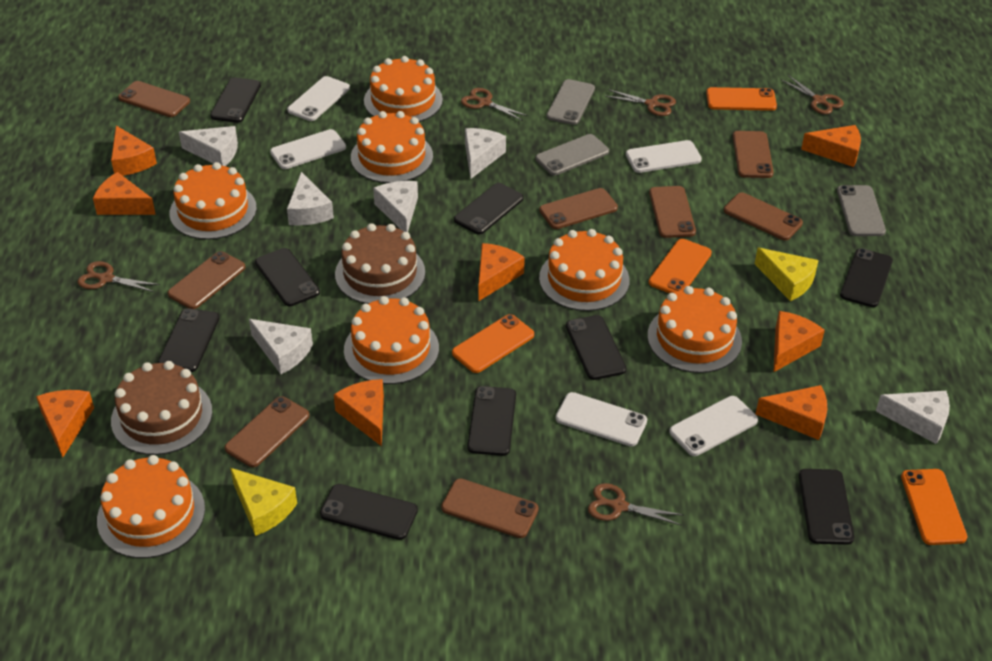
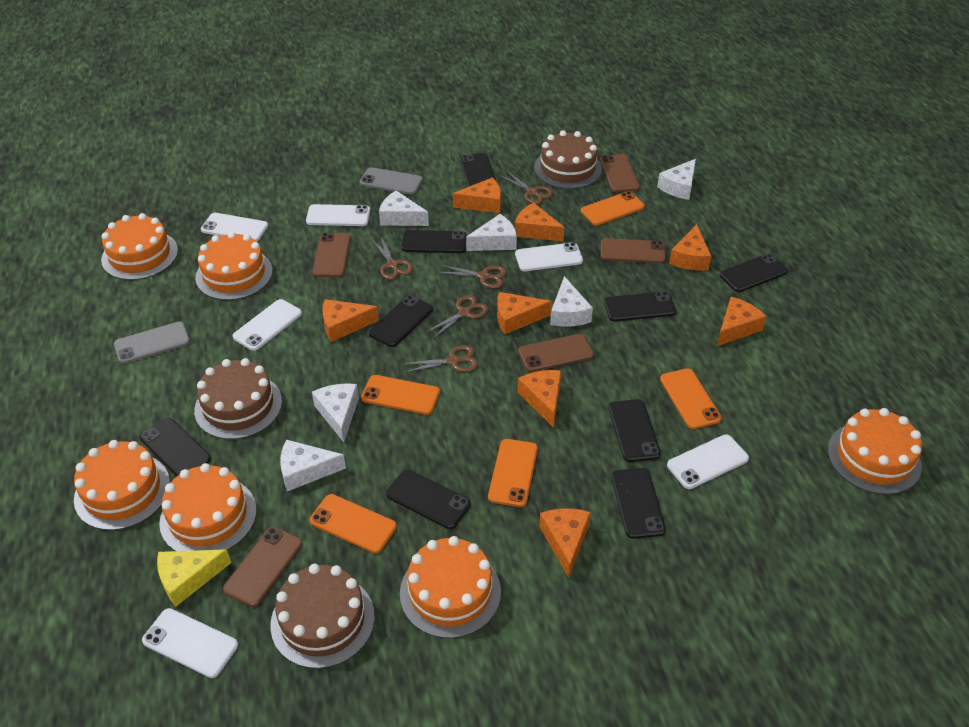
brown cake: [111,361,212,455] [335,223,425,304] = 2 -> [194,358,282,439] [270,564,375,669] [534,130,602,189] = 3
brown phone: [118,81,190,117] [167,251,245,309] [224,396,309,467] [441,478,539,538] [539,188,618,229] [649,186,696,238] [724,192,803,240] [733,131,774,178] = 8 -> [223,527,302,607] [312,233,351,277] [518,334,594,372] [600,154,640,192] [601,238,666,263] = 5
grey phone: [536,134,609,175] [546,79,595,125] [837,185,886,236] = 3 -> [114,322,190,364] [360,167,423,195] = 2
orange cake: [97,455,205,558] [169,162,257,240] [344,296,439,384] [351,111,433,183] [364,56,443,122] [539,229,630,311] [647,286,742,373] = 7 -> [74,440,170,530] [101,213,178,280] [159,463,257,551] [195,232,273,300] [400,536,501,638] [828,408,922,495] = 6
orange phone: [452,314,534,373] [648,239,712,293] [706,87,777,111] [901,469,967,545] = 4 -> [310,494,397,553] [361,375,440,415] [488,439,538,507] [581,191,645,226] [660,368,722,429] = 5
white phone: [270,129,346,169] [287,76,350,121] [556,392,647,446] [626,140,702,173] [669,396,758,456] = 5 -> [142,608,238,678] [201,213,268,242] [232,299,302,351] [306,204,370,226] [515,242,583,271] [667,434,749,489] = 6
yellow cheese: [230,468,297,536] [755,248,819,301] = 2 -> [157,549,231,607] = 1

